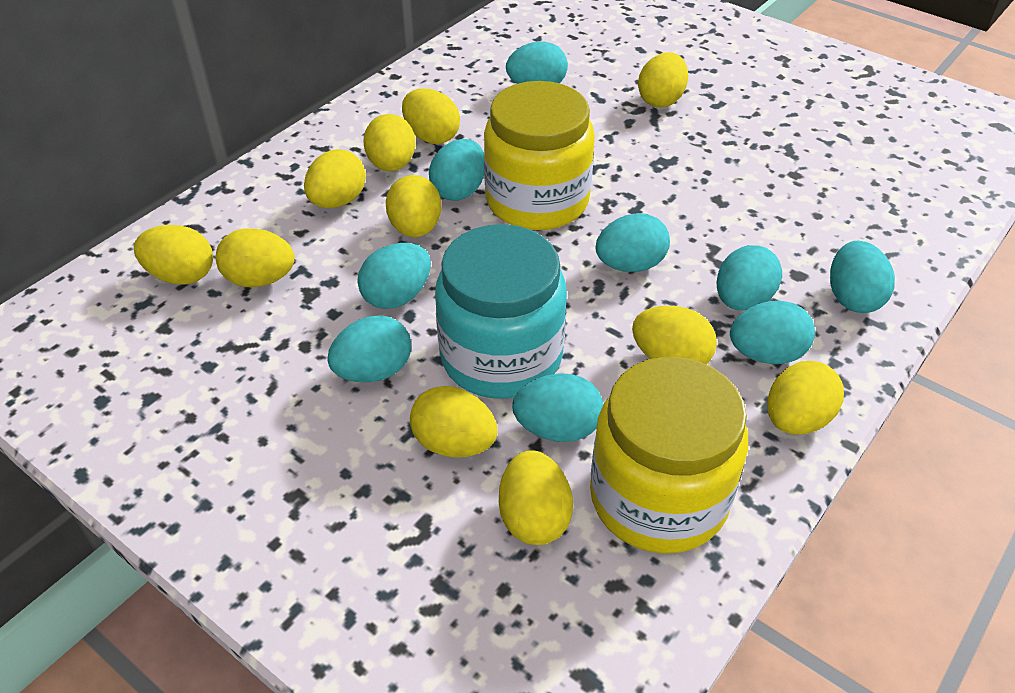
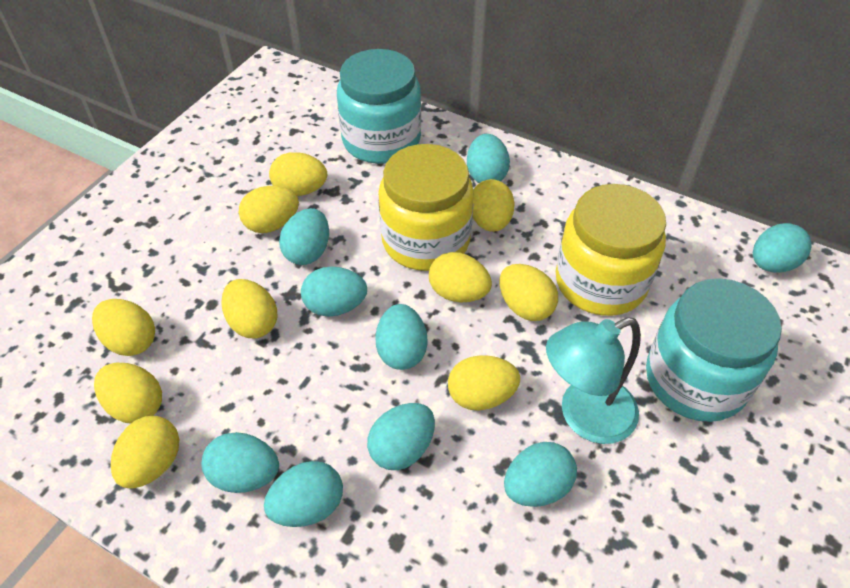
turquoise jar: [435,224,567,399] = 1 -> [337,49,421,164] [646,278,782,422] = 2
turquoise lamp: none = 0 -> [546,317,641,444] = 1
yellow egg: [134,225,213,285] [216,228,295,287] [304,149,366,208] [364,114,416,171] [386,175,442,237] [402,89,460,144] [410,386,497,458] [499,450,573,545] [632,306,717,364] [638,52,688,108] [767,361,844,434] = 11 -> [92,299,155,356] [94,363,162,424] [111,416,179,488] [221,279,277,338] [239,186,299,233] [269,152,327,196] [429,252,492,302] [448,355,520,411] [473,179,515,232] [499,264,558,321] = 10

